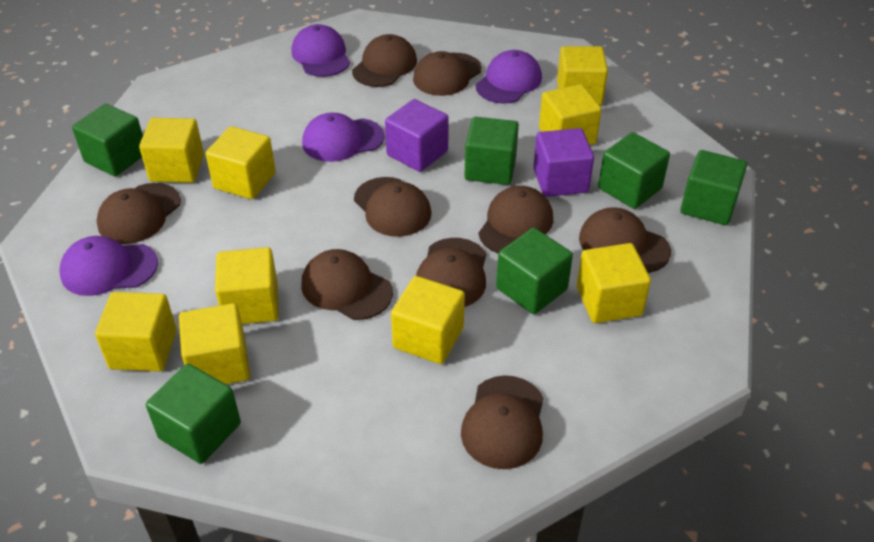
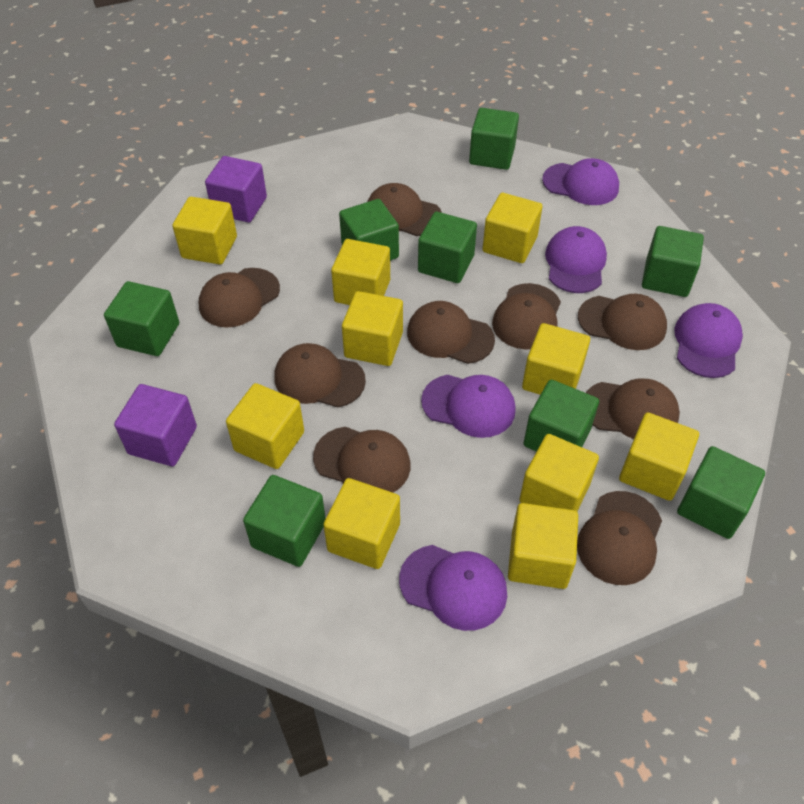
green cube: [72,104,143,176] [146,364,241,464] [465,117,519,185] [496,228,573,314] [598,132,670,209] [680,150,747,225] = 6 -> [104,281,179,356] [243,475,326,567] [339,199,399,261] [418,212,477,283] [469,108,519,170] [523,380,599,452] [642,226,704,297] [677,446,765,539] = 8
purple cap: [59,236,158,296] [291,24,350,77] [302,113,385,162] [476,50,542,104] = 4 -> [399,545,507,631] [421,375,516,438] [542,158,619,205] [545,226,607,293] [674,303,743,378] = 5
yellow cube: [95,292,177,371] [139,118,204,183] [179,303,250,384] [206,126,276,199] [215,247,279,324] [391,276,465,364] [539,84,602,145] [557,46,608,105] [577,243,651,323] = 9 -> [172,197,237,265] [226,383,304,469] [323,478,400,569] [331,239,390,305] [342,291,403,366] [482,193,542,263] [508,503,578,589] [519,434,599,511] [522,323,590,395] [619,412,699,501] = 10

